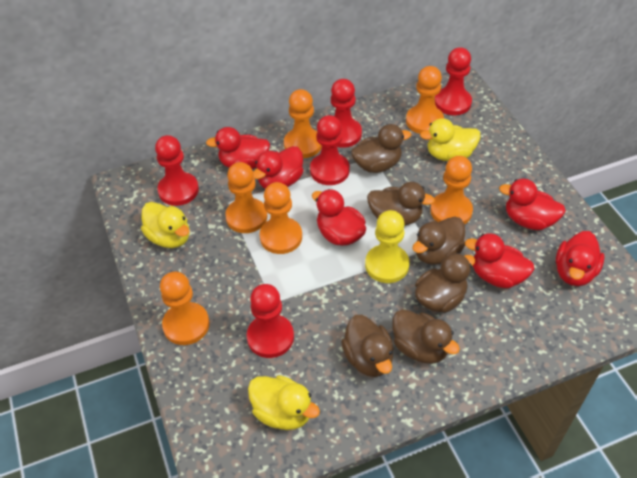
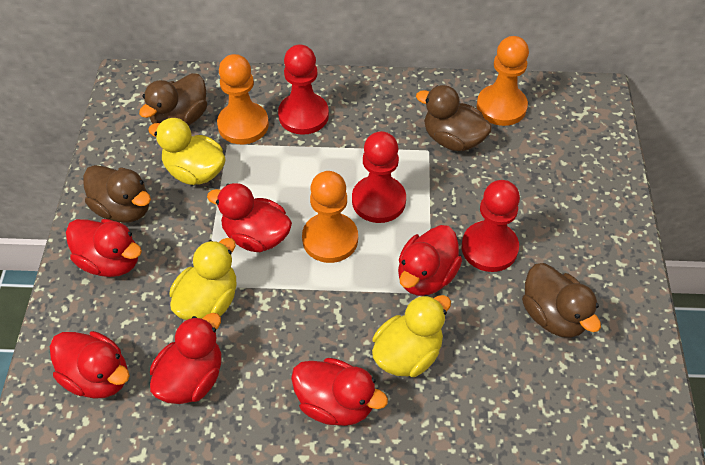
brown duck: [341,315,394,377] [351,124,411,173] [367,182,435,226] [392,309,460,364] [413,217,465,265] [415,253,475,313] = 6 -> [83,165,151,223] [139,73,207,126] [416,85,492,151] [522,263,601,338] = 4
orange pawn: [160,272,210,345] [225,162,267,233] [260,182,302,254] [284,89,322,158] [406,66,444,134] [430,156,473,224] = 6 -> [217,54,269,144] [302,171,358,263] [477,36,529,126] = 3
red pawn: [155,135,199,206] [247,284,294,358] [310,115,350,185] [331,79,362,148] [435,47,472,115] = 5 -> [278,45,329,135] [352,131,406,223] [462,180,520,272] = 3
yellow pawn: [365,210,410,283] = 1 -> none = 0

